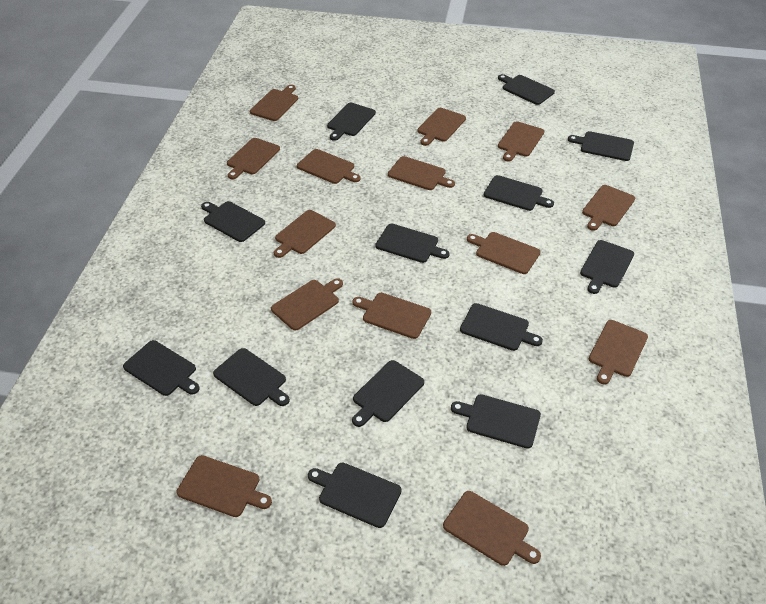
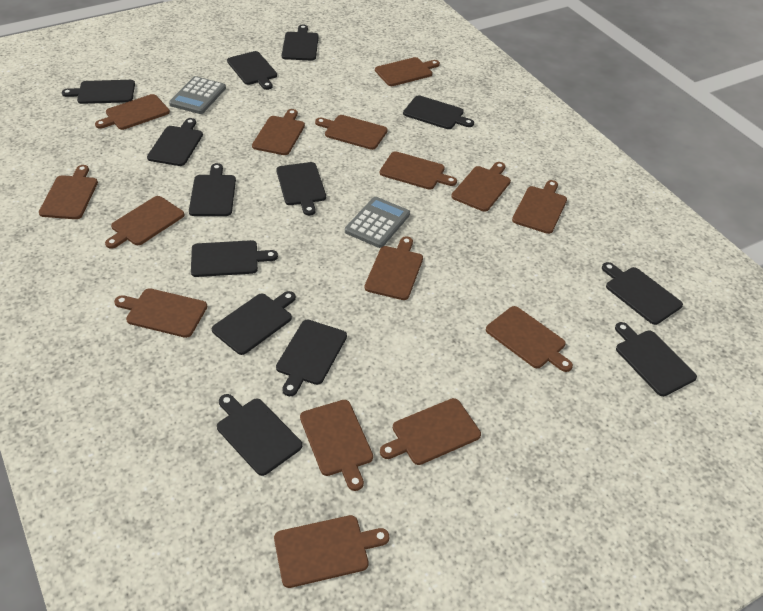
brown cutting board: [177,455,272,517] [227,138,280,179] [250,85,298,121] [271,278,343,331] [274,210,336,258] [297,149,361,184] [352,293,431,339] [388,156,455,190] [418,108,466,146] [443,491,541,566] [467,232,541,274] [498,121,544,161] [582,185,635,231] [589,320,648,384] = 14 -> [39,165,98,219] [95,94,170,130] [105,196,184,249] [114,288,207,338] [252,109,305,155] [274,515,389,588] [300,400,373,491] [315,115,388,150] [365,237,423,300] [375,57,440,86] [380,151,457,190] [380,398,481,465] [451,162,511,212] [486,306,573,372] [512,180,567,234] = 15
grey calculator: none = 0 -> [169,76,226,114] [345,197,410,248] = 2

